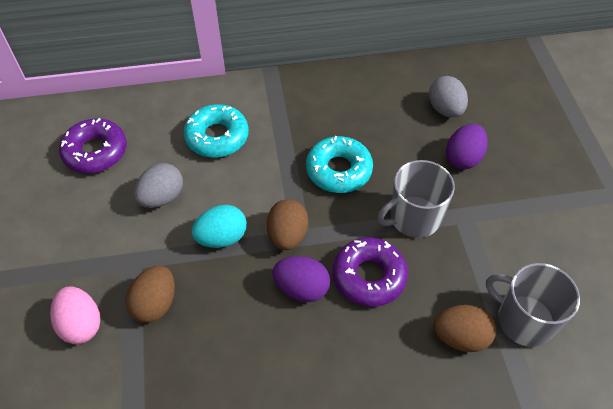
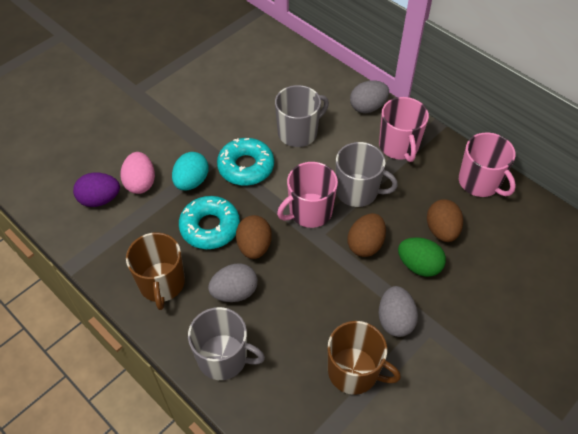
brown mug: none = 0 -> [126,232,185,310] [328,321,401,395] = 2
green egg: none = 0 -> [398,237,446,277] = 1
grey egg: [134,163,183,208] [429,76,468,118] = 2 -> [208,263,258,302] [350,81,389,113] [379,286,418,337] = 3
grey mug: [377,160,455,238] [486,263,580,347] = 2 -> [188,307,265,380] [275,85,329,147] [336,142,398,207] = 3
pink mug: none = 0 -> [277,162,338,228] [379,97,429,162] [459,132,516,197] = 3
purple donut: [59,118,127,173] [333,237,408,307] = 2 -> none = 0
purple egg: [272,256,330,302] [446,124,488,169] = 2 -> [73,173,120,207] = 1

